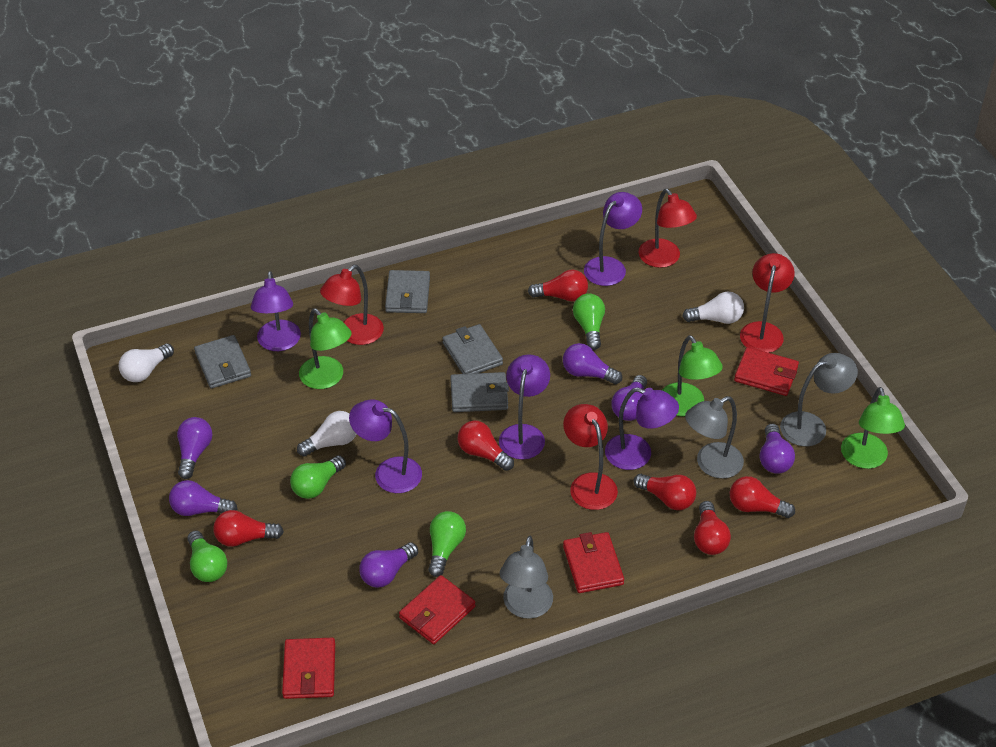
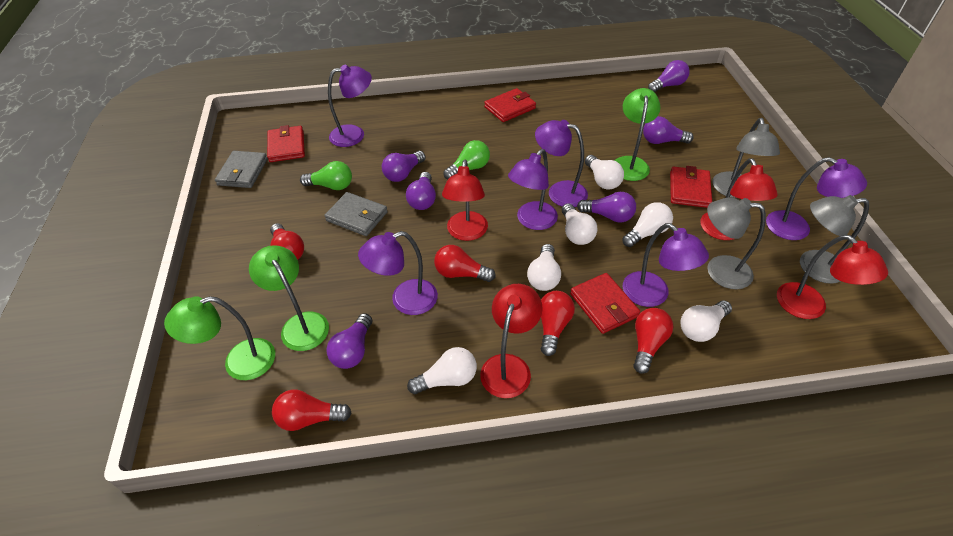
green light bulb: [187,530,227,582] [290,455,346,499] [428,511,466,577] [573,293,605,350] = 4 -> [300,161,352,190] [444,140,490,179] = 2
grey wallet: [194,335,251,389] [385,270,430,313] [442,324,503,374] [450,372,509,412] = 4 -> [215,151,268,188] [324,192,388,236] = 2
purple lamp: [251,271,301,351] [349,399,422,493] [499,354,550,459] [584,192,642,286] [605,387,679,470] = 5 -> [328,64,372,147] [358,231,438,315] [508,149,558,230] [535,120,588,207] [623,223,709,307] [766,157,867,240] = 6
red light bulb: [213,510,284,547] [458,421,514,471] [528,270,588,301] [634,474,696,510] [694,501,731,555] [730,476,795,518] = 6 -> [270,223,304,260] [272,390,352,431] [434,245,496,282] [541,291,575,356] [633,308,673,374] = 5
white light bulb: [119,344,174,382] [297,411,356,457] [682,292,744,324] = 3 -> [407,347,477,394] [527,244,561,291] [562,203,597,245] [585,155,624,190] [622,202,673,247] [681,300,732,342] = 6

